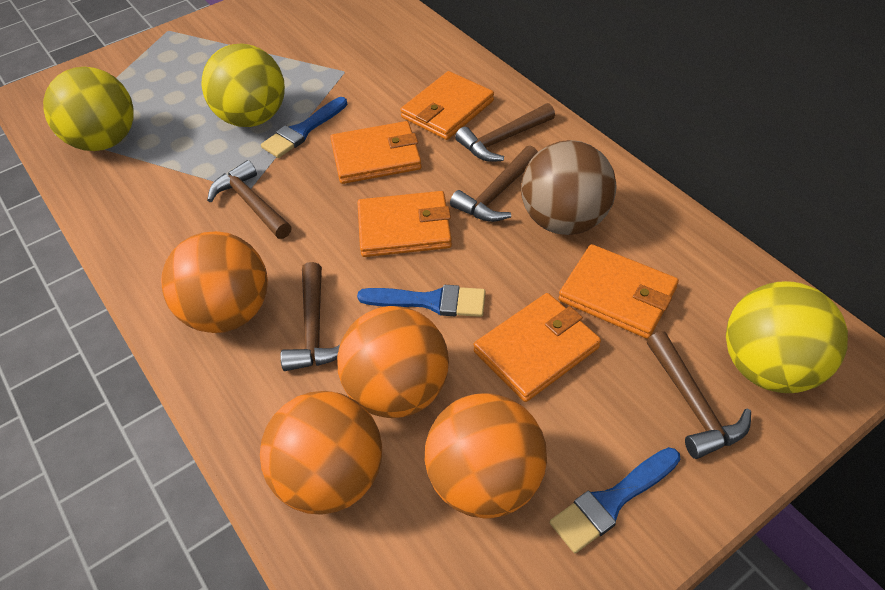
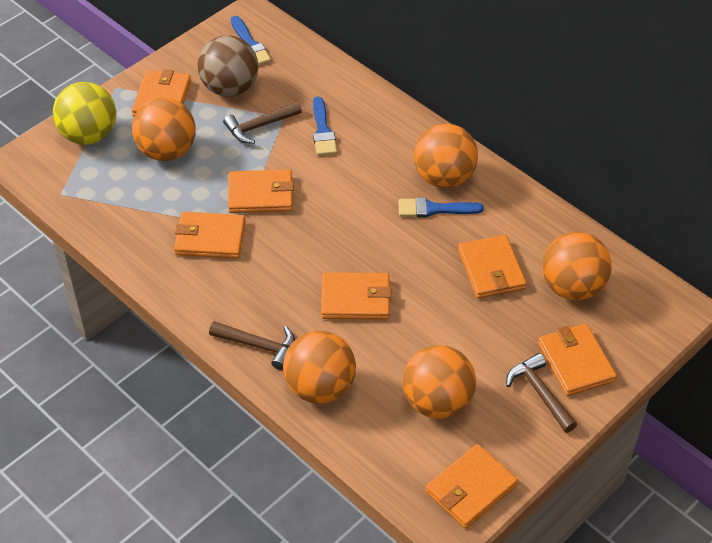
brown hammer: [207,160,292,239] [280,262,340,371] [450,146,538,222] [455,103,555,162] [647,331,751,459] = 5 -> [209,321,295,370] [223,101,302,144] [506,353,577,433] = 3
orange ball: [161,231,268,333] [260,391,382,515] [337,306,449,418] [425,393,547,519] = 4 -> [132,98,196,161] [283,331,356,404] [403,345,476,419] [414,124,478,188] [542,232,612,301] = 5
orange wallet: [330,121,422,184] [358,191,452,257] [400,71,494,140] [473,293,601,402] [558,244,679,339] = 5 -> [132,69,191,117] [174,212,246,259] [228,169,294,213] [321,273,391,320] [425,444,518,528] [458,235,527,299] [538,323,617,396] = 7
yellow ball: [43,67,134,151] [201,43,285,127] [726,281,848,393] = 3 -> [53,82,116,145] = 1

